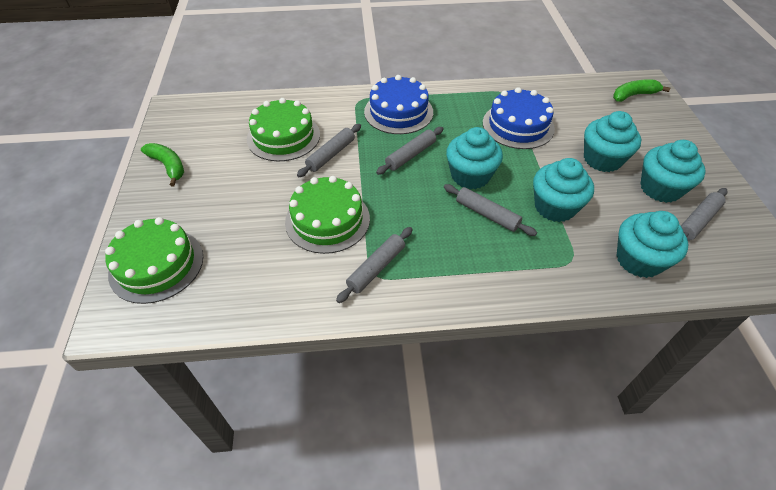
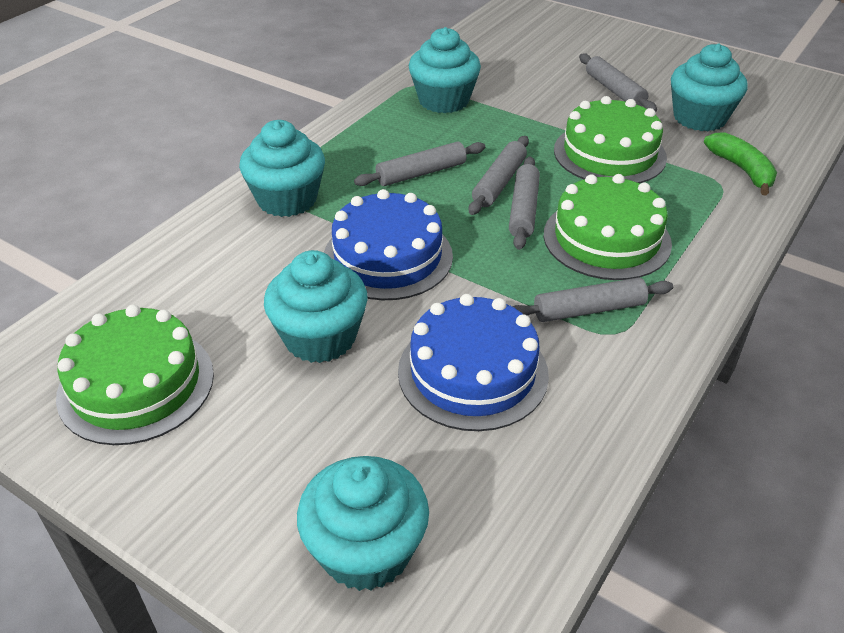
green banana: [141,143,184,187] [613,79,670,102] = 2 -> [704,132,777,196] = 1

